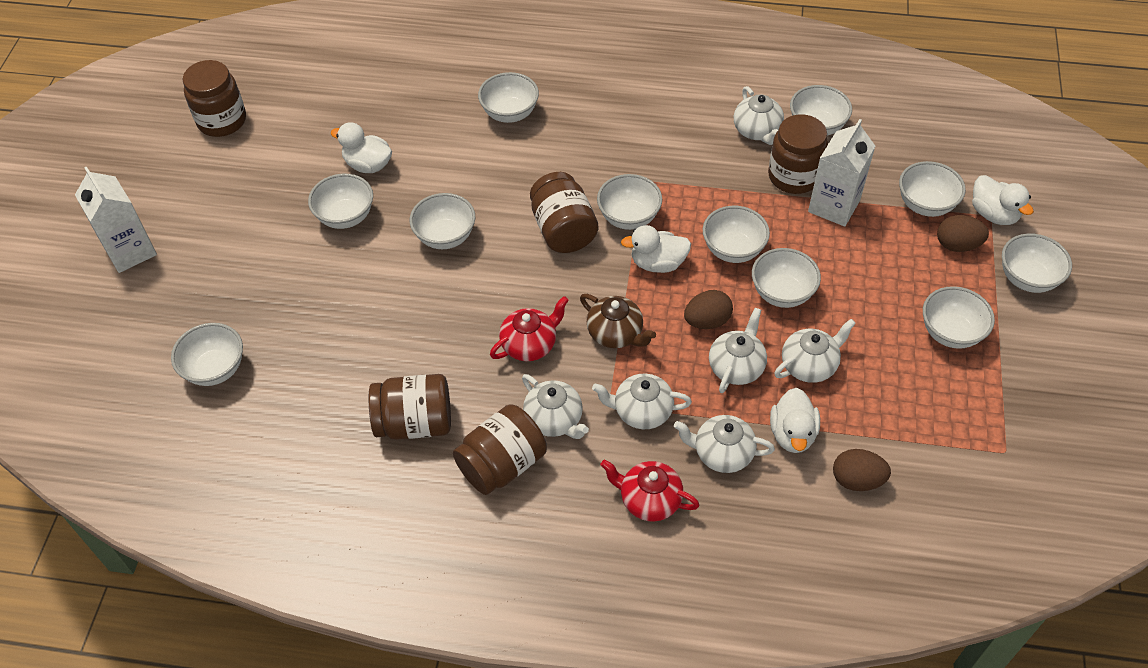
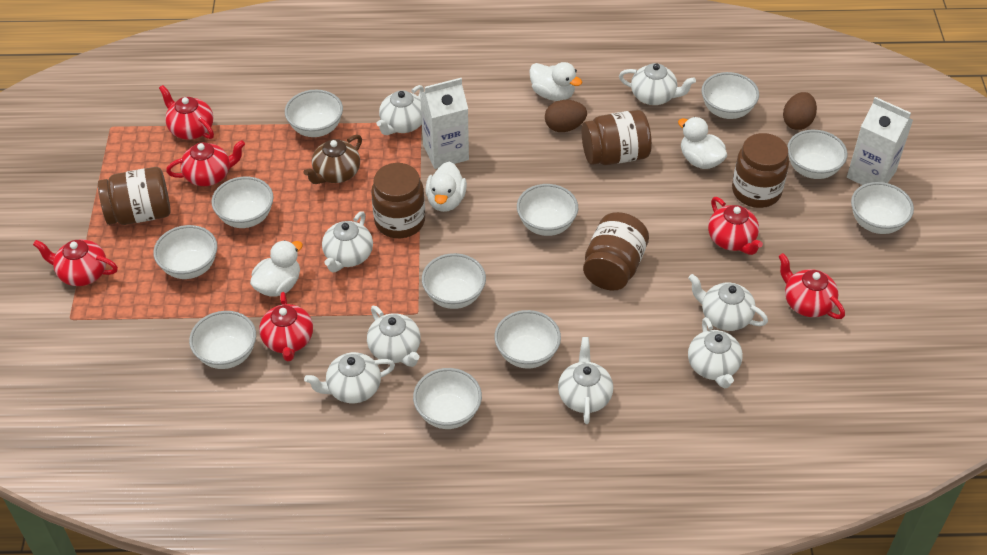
brown egg: [684,290,733,329] [833,449,891,491] [937,215,989,252] = 3 -> [545,100,587,132] [783,92,817,130] = 2
red teapot: [490,296,569,361] [600,460,699,522] = 2 -> [33,239,118,286] [159,85,214,140] [166,140,245,186] [259,292,313,361] [708,197,763,255] [778,253,845,319] = 6
white teapot: [522,374,589,439] [592,373,692,429] [674,415,775,473] [709,308,767,393] [734,86,784,145] [774,319,856,383] = 6 -> [304,352,395,403] [322,211,373,273] [367,306,421,367] [376,85,424,135] [558,337,613,424] [619,63,696,105] [688,274,768,331] [688,317,743,389] = 8

